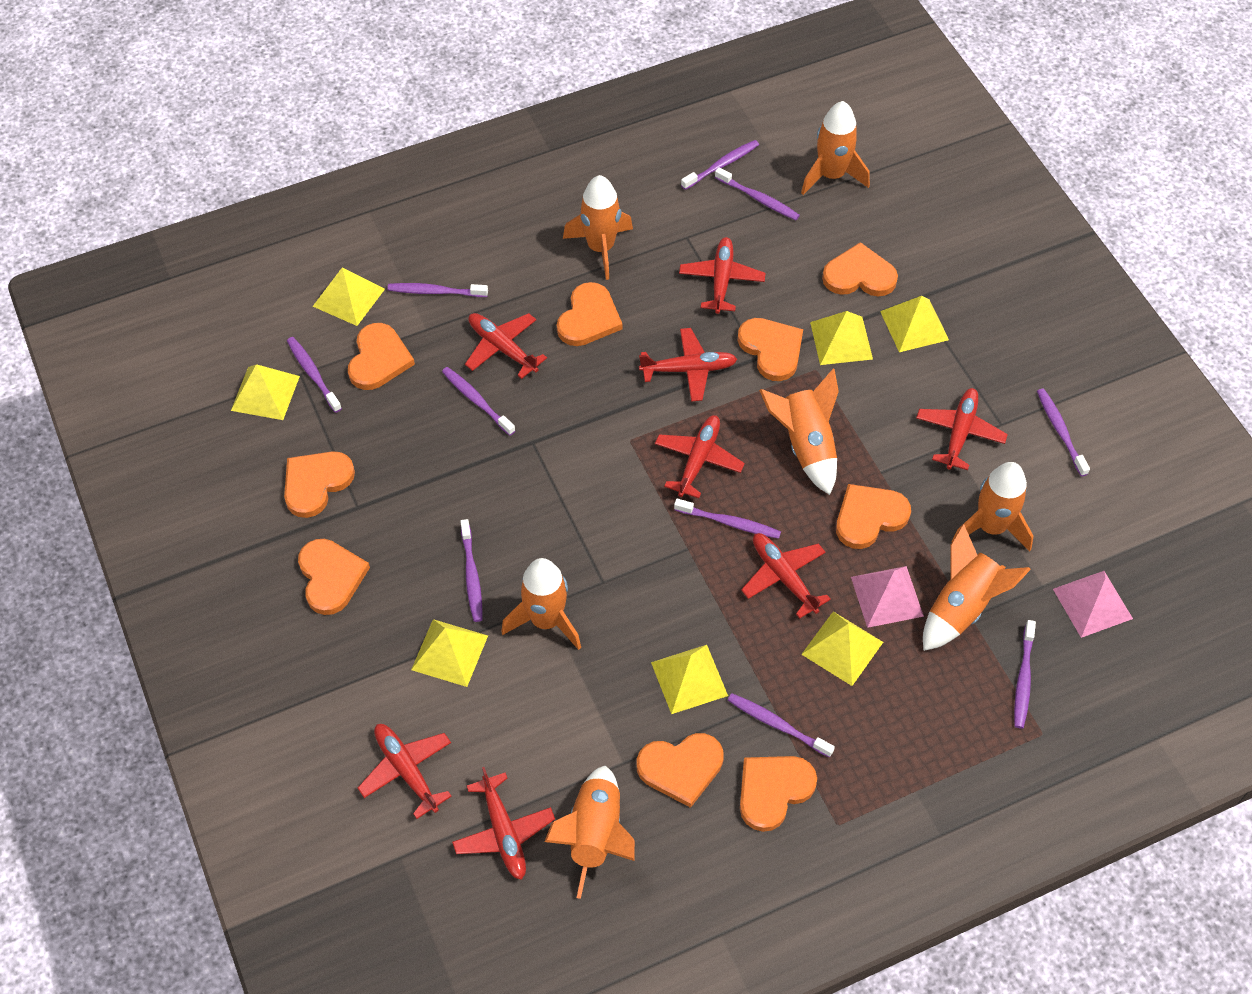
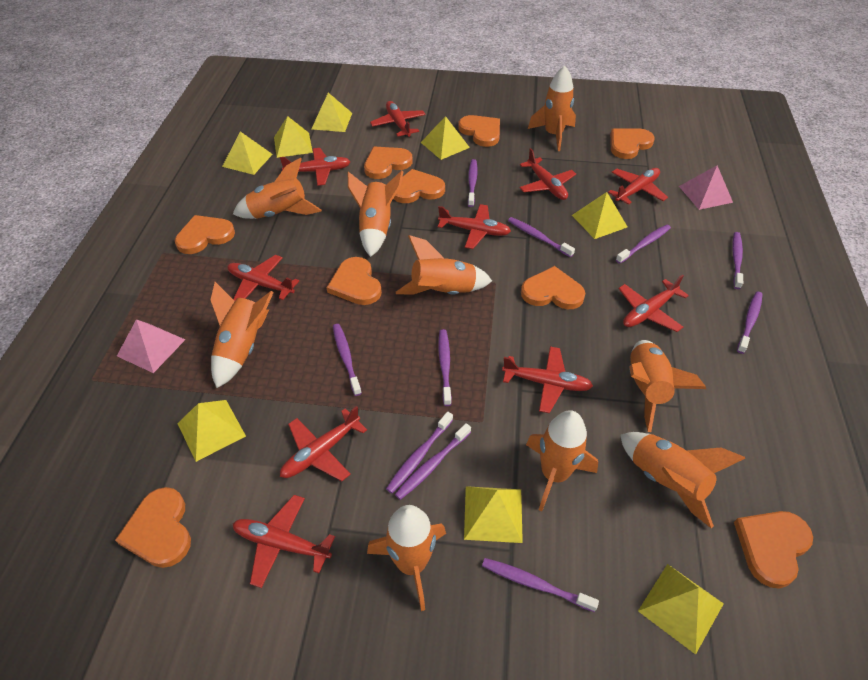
orange rocket: [501,558,581,650] [544,766,635,899] [563,175,633,280] [759,369,839,495] [801,101,870,195] [923,524,1031,651] [951,462,1033,552] = 7 -> [211,282,274,388] [233,158,322,219] [348,170,403,257] [367,505,446,611] [396,235,492,295] [526,410,598,511] [528,66,576,151] [620,432,746,528] [629,340,706,432] = 9
red plane: [358,724,452,819] [452,767,555,880] [465,313,547,379] [639,328,737,402] [655,415,745,498] [679,237,766,314] [741,533,831,619] [916,388,1008,470] = 8 -> [227,255,299,301] [233,495,335,588] [280,148,351,186] [280,406,367,481] [370,101,426,137] [438,204,511,249] [502,347,593,413] [519,148,576,200] [608,168,668,205] [618,274,689,332] = 10
yellow pyramid: [231,364,300,420] [313,267,385,326] [411,619,488,687] [651,645,728,714] [801,612,883,686] [810,311,873,365] [880,296,949,352] = 7 -> [177,400,246,462] [222,132,273,175] [274,116,313,158] [312,93,352,132] [421,116,470,160] [464,486,523,543] [572,192,627,239] [638,564,724,655] = 8

